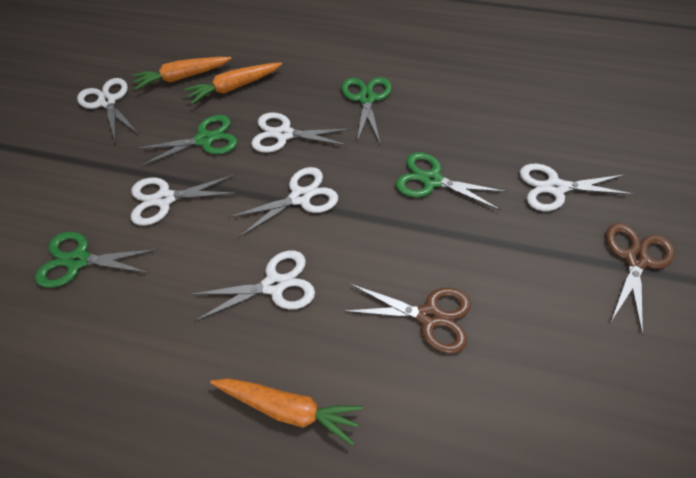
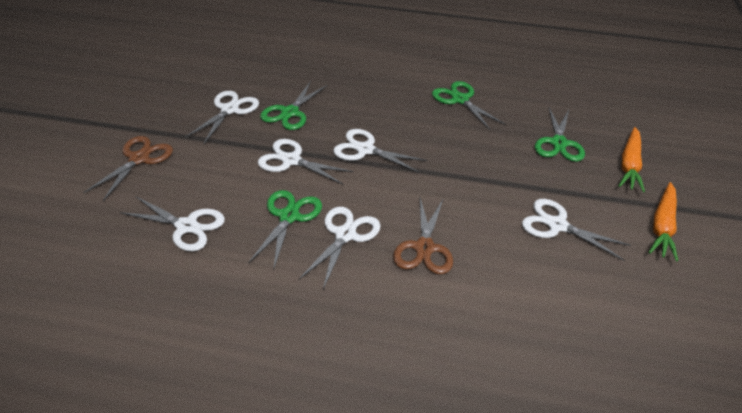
orange carrot: [132,57,232,90] [184,62,282,104] [210,378,363,445] = 3 -> [619,127,645,192] [649,182,678,262] = 2

